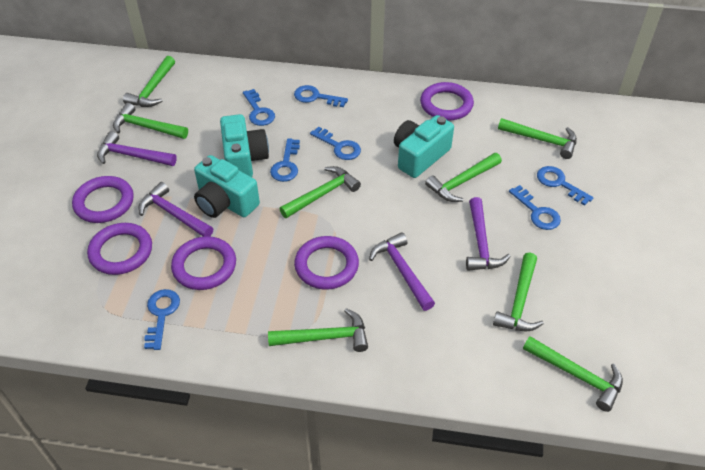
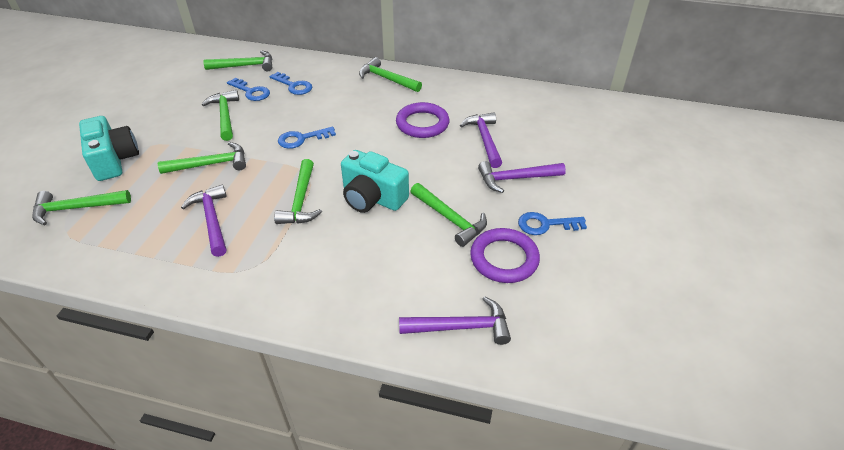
blue key: [144,289,180,350] [243,89,275,126] [270,138,300,182] [294,85,348,107] [310,126,361,160] [509,185,561,230] [537,166,594,206] = 7 -> [227,78,270,101] [269,72,312,95] [278,127,336,149] [518,212,587,235] = 4
green hammer: [113,103,188,139] [123,56,175,107] [268,308,368,352] [280,166,361,218] [425,153,502,202] [493,252,544,331] [498,118,577,159] [523,336,623,412] = 8 -> [32,190,131,225] [158,142,246,174] [202,90,239,141] [203,50,272,71] [274,159,322,224] [359,57,422,92] [410,183,487,247] = 7
purple ring: [72,176,134,223] [87,223,152,275] [171,236,236,290] [294,236,359,290] [420,82,474,121] = 5 -> [396,102,449,138] [470,228,540,283] = 2
turquoise camera: [194,155,260,218] [220,114,269,177] [394,115,454,178] = 3 -> [79,116,139,181] [341,150,409,213] = 2

